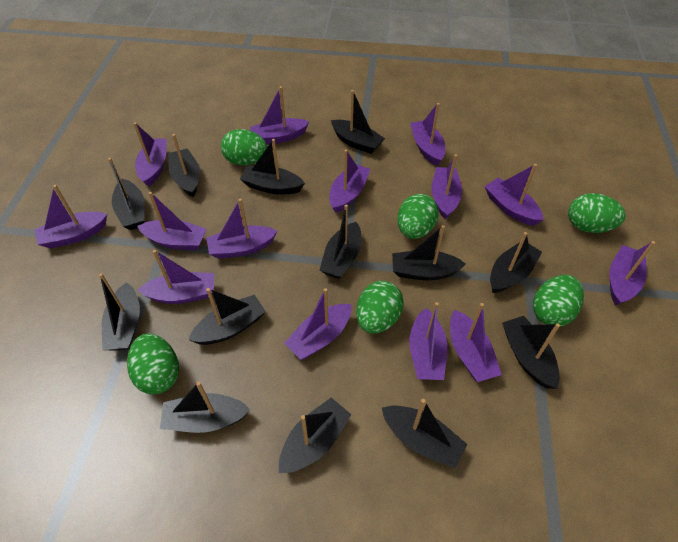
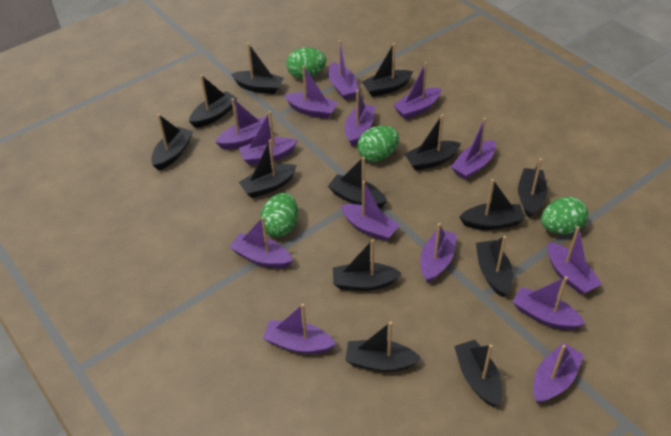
green egg: [127,333,179,394] [221,129,268,165] [356,281,404,334] [397,194,439,239] [533,275,584,327] [568,193,626,233] = 6 -> [260,193,298,237] [286,48,326,79] [357,126,399,162] [541,197,588,234] = 4

